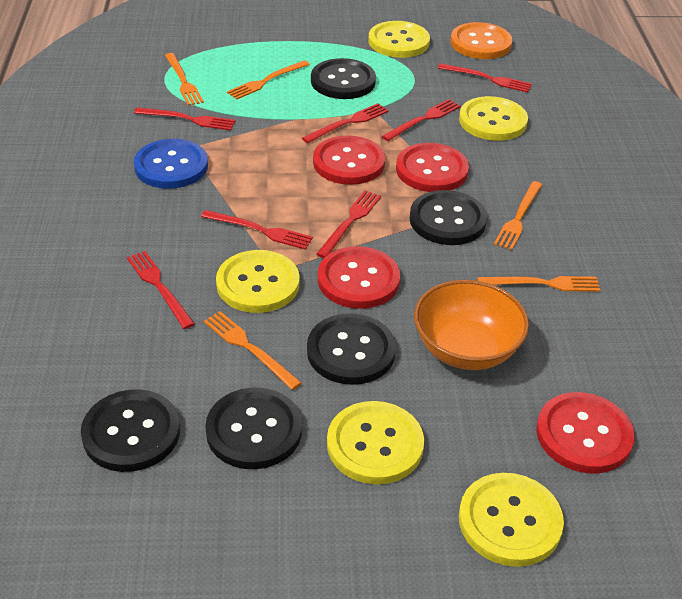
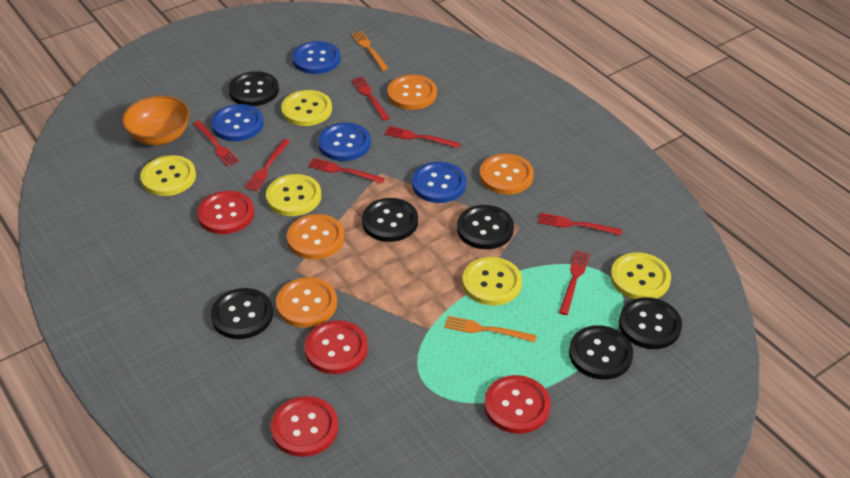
black button: [81,389,180,472] [205,388,302,469] [307,313,396,385] [311,58,376,99] [410,190,487,245] = 5 -> [211,288,273,339] [229,71,279,106] [362,198,418,242] [457,205,514,249] [569,325,633,380] [619,297,682,349] = 6
blue button: [134,139,208,189] = 1 -> [211,104,264,141] [292,41,341,74] [318,123,371,161] [412,162,466,203] = 4
orange button: [451,22,513,59] = 1 -> [276,277,337,327] [287,214,344,259] [387,75,437,110] [480,154,534,194] = 4
orange fork: [165,53,204,106] [204,311,302,390] [227,60,310,99] [477,276,600,292] [494,181,542,250] = 5 -> [351,31,388,71] [444,316,537,342] = 2

